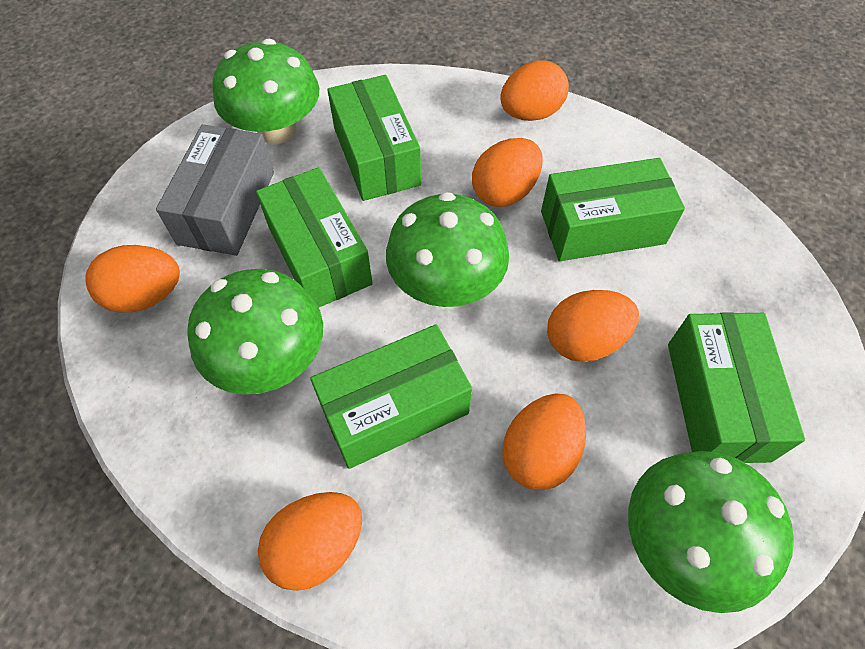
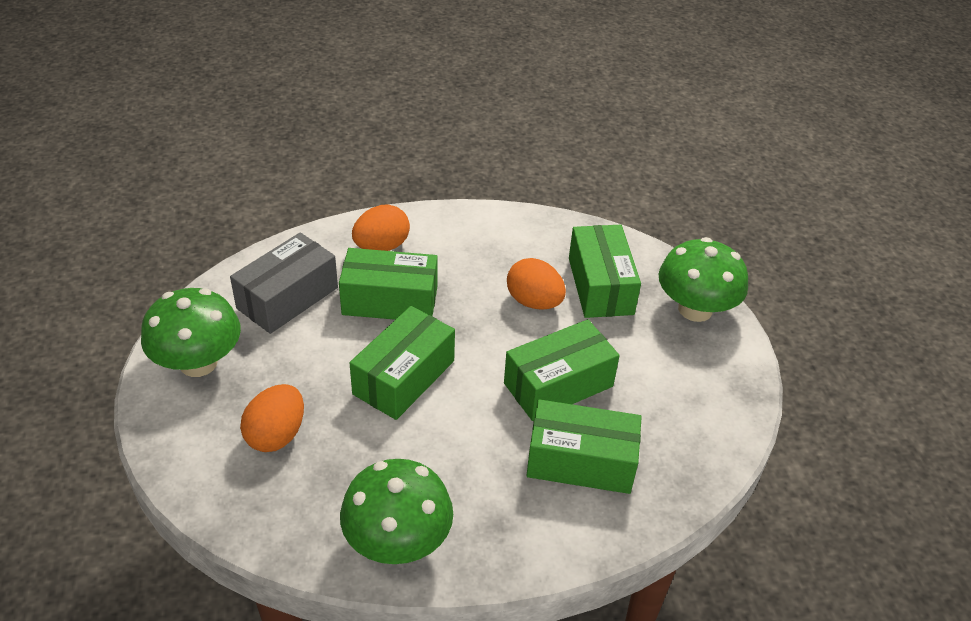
green mushroom: [187,269,323,395] [212,39,319,144] [386,192,509,307] [628,451,794,613] = 4 -> [141,288,241,377] [340,459,453,564] [659,237,748,322] = 3
orange egg: [85,245,180,313] [258,492,362,591] [472,138,543,207] [500,60,569,121] [502,394,586,490] [547,290,639,362] = 6 -> [240,384,304,452] [352,204,410,251] [507,258,566,310] = 3

